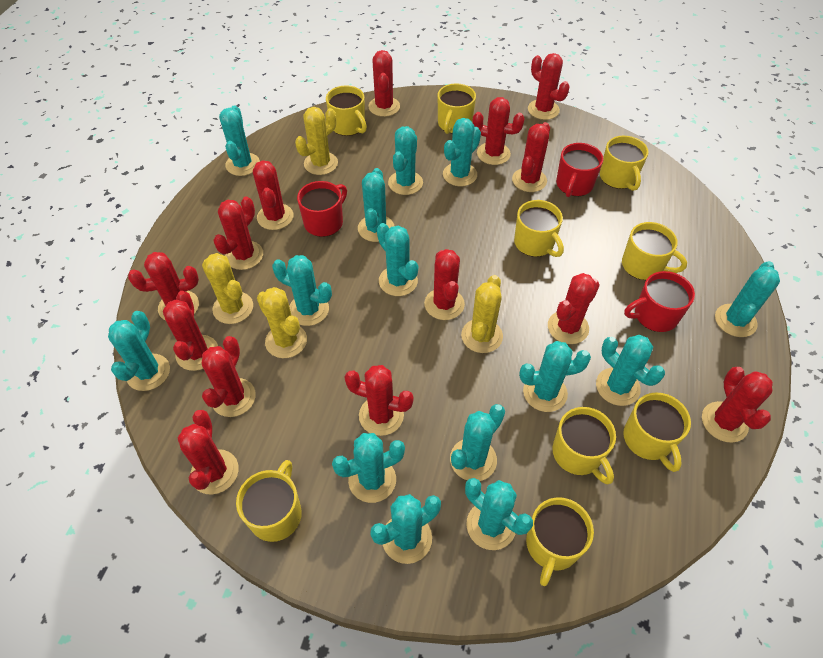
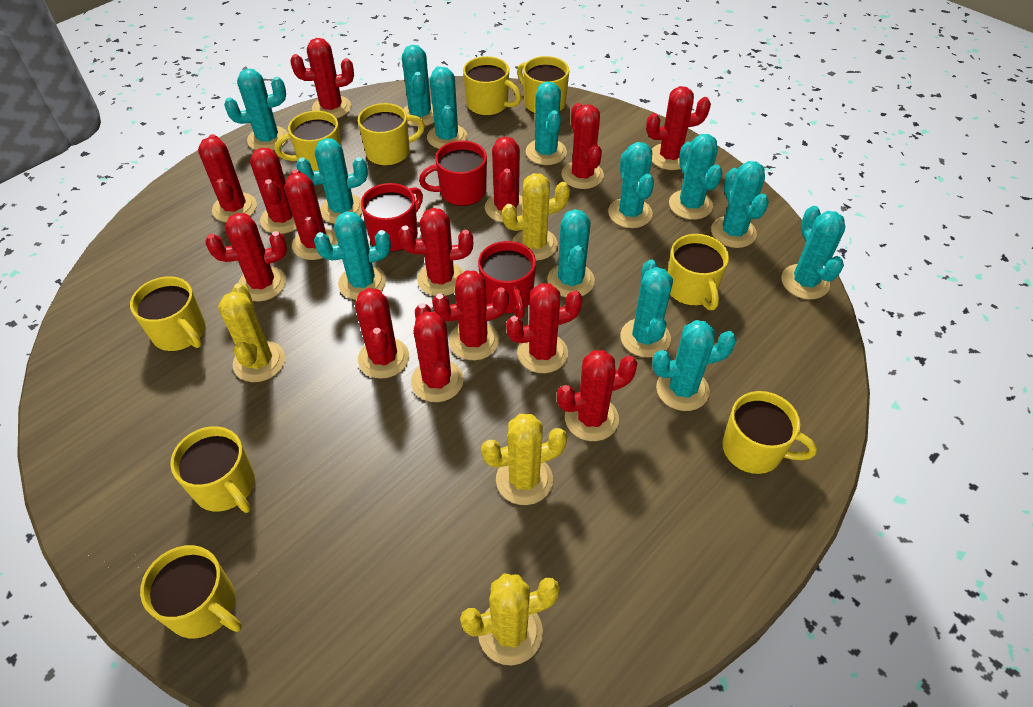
turquoise cactus: [108,311,170,391] [219,105,260,176] [272,255,332,326] [332,433,405,503] [358,168,394,242] [370,494,441,564] [377,223,418,296] [388,126,423,195] [443,118,481,186] [450,404,505,481] [465,478,533,550] [519,341,591,412] [596,335,665,406] [715,261,780,337] = 14 -> [224,69,288,151] [296,138,368,224] [314,212,391,300] [402,45,434,127] [427,66,467,149] [526,82,567,165] [547,209,595,297] [608,142,654,228] [620,260,673,357] [652,320,737,411] [669,134,722,220] [711,161,769,248] [781,206,845,299] = 13

